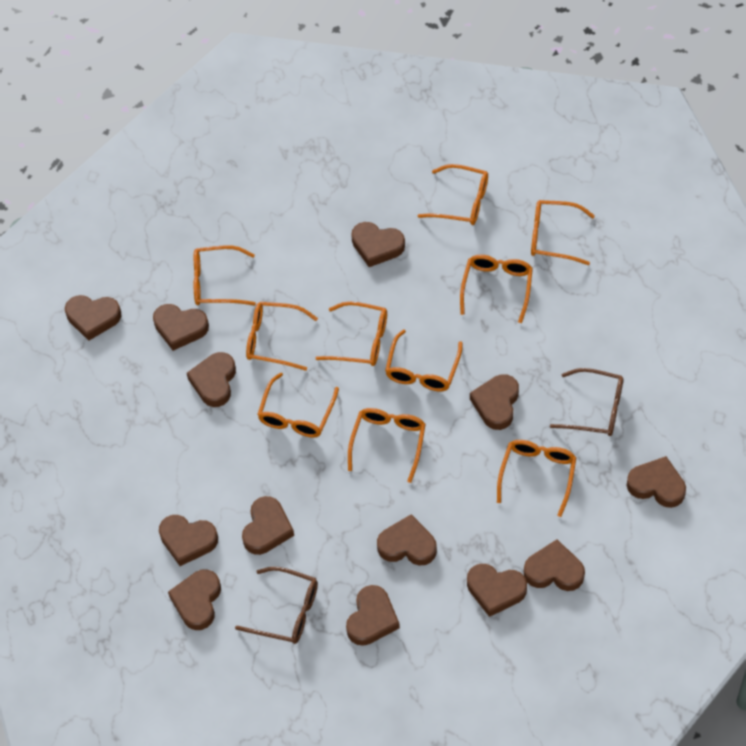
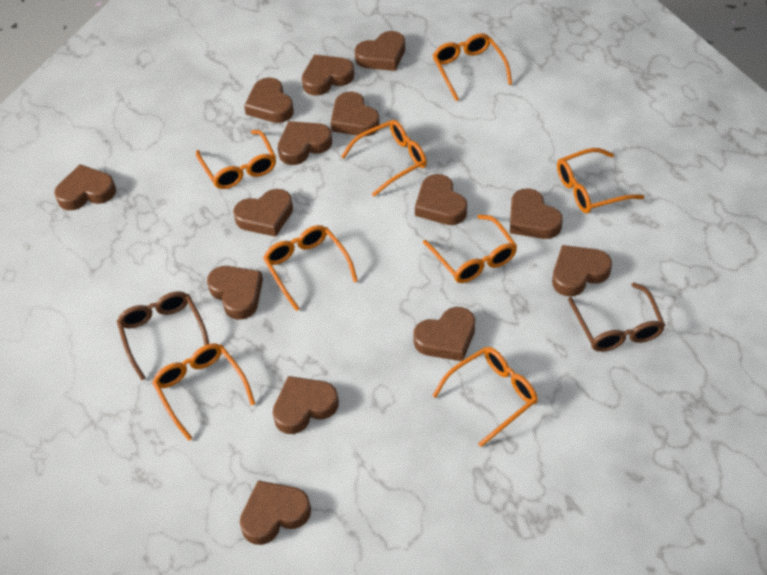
brown heart: [65,295,121,341] [153,304,209,351] [159,515,218,566] [168,569,221,630] [187,352,236,407] [242,496,294,555] [346,585,400,646] [351,222,405,267] [377,514,437,566] [467,564,527,617] [470,374,519,430] [524,539,585,591] [626,456,686,508] = 13 -> [54,164,116,210] [207,266,263,320] [233,189,293,237] [240,480,311,545] [244,77,294,123] [273,376,339,434] [278,121,332,165] [302,55,354,96] [330,92,380,136] [355,31,405,71] [413,307,475,361] [415,174,467,225] [510,188,563,239] [552,245,612,296] = 14
orange glasses: [194,245,256,305] [246,302,318,371] [257,372,339,437] [315,301,387,366] [348,408,426,483] [385,329,462,391] [418,164,488,225] [460,255,533,323] [497,440,577,517] [531,200,595,265] = 10 -> [152,344,255,441] [196,130,276,189] [263,225,358,311] [341,120,427,196] [423,214,517,283] [432,33,512,101] [432,347,538,447] [557,148,644,213] = 8

